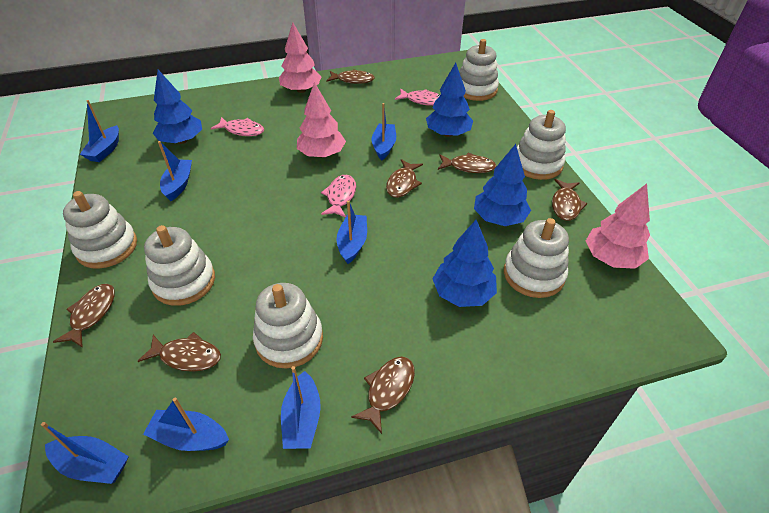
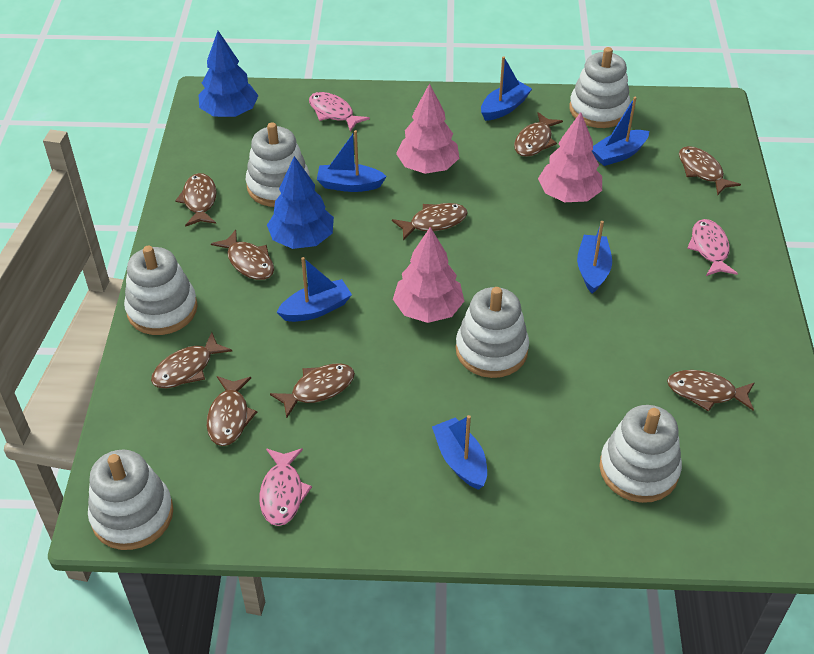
blue boat: [41,422,129,484] [80,100,119,162] [143,398,229,451] [158,141,192,201] [281,366,321,449] [336,200,367,264] [372,103,396,161] = 7 -> [277,257,352,322] [317,130,387,192] [432,415,487,490] [481,56,532,121] [577,221,612,294] [592,97,649,166] = 6
blue tree: [152,70,202,144] [426,63,473,137] [433,220,497,307] [474,144,531,226] = 4 -> [199,31,259,117] [267,156,334,249] = 2
brown fish: [53,284,115,348] [138,332,221,372] [326,69,375,84] [351,357,415,434] [386,159,423,198] [438,152,496,173] [552,179,588,221] = 7 -> [151,332,232,388] [175,173,217,227] [207,376,257,446] [211,230,274,280] [270,363,355,418] [392,203,468,241] [514,112,563,157] [667,370,755,411] [679,146,741,195] = 9

